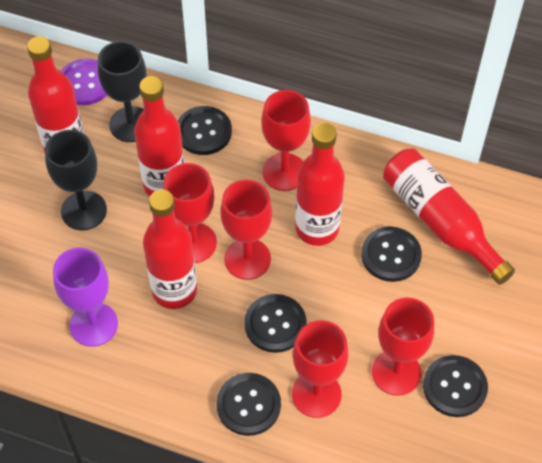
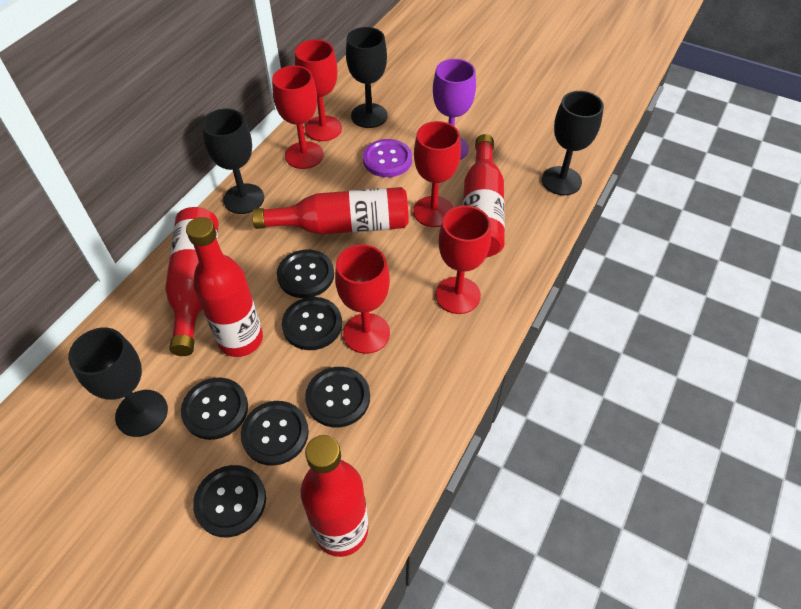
black button: [178,106,232,155] [216,373,281,436] [244,294,307,353] [361,227,422,282] [423,355,488,417] = 5 -> [181,378,248,440] [193,465,266,537] [241,401,309,466] [277,250,334,298] [282,297,342,350] [305,367,370,428] = 6
black goblet: [45,130,107,230] [98,41,147,142] = 2 -> [68,328,168,437] [202,109,264,214] [346,27,387,128] [542,91,604,195] = 4

